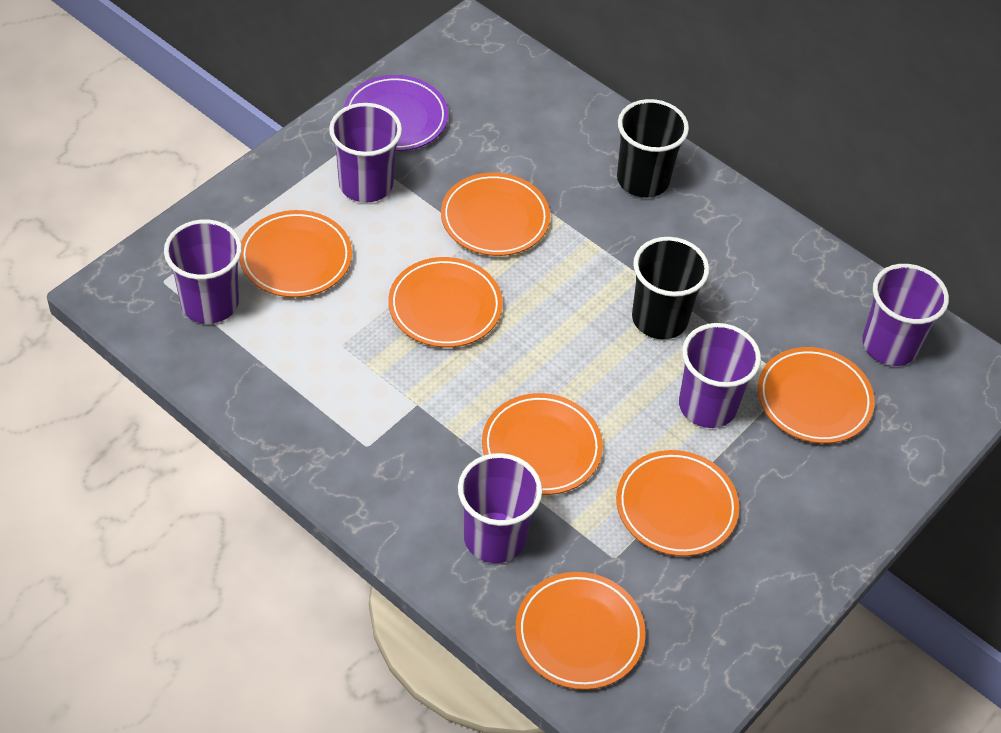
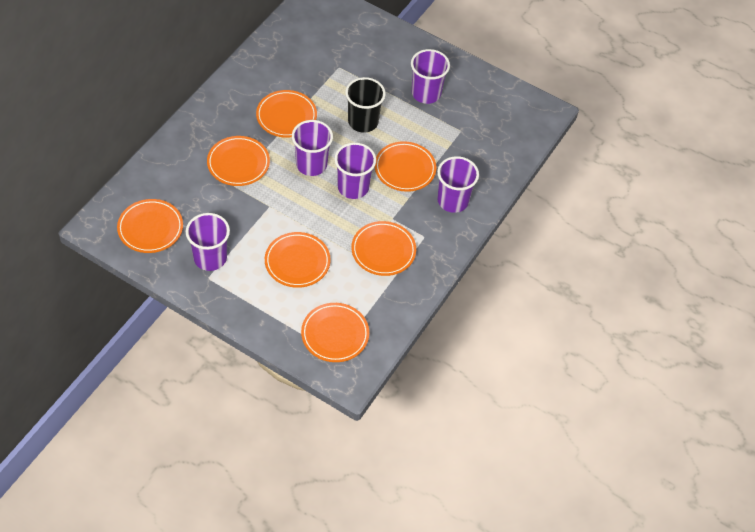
black cup: [617,99,689,197] [632,237,709,339] = 2 -> [345,77,386,133] = 1
purple plate: [344,75,448,151] = 1 -> none = 0

